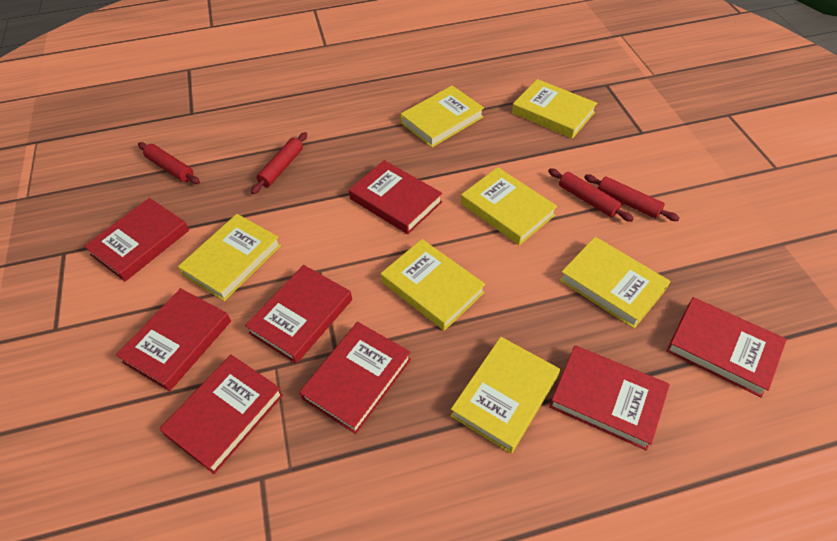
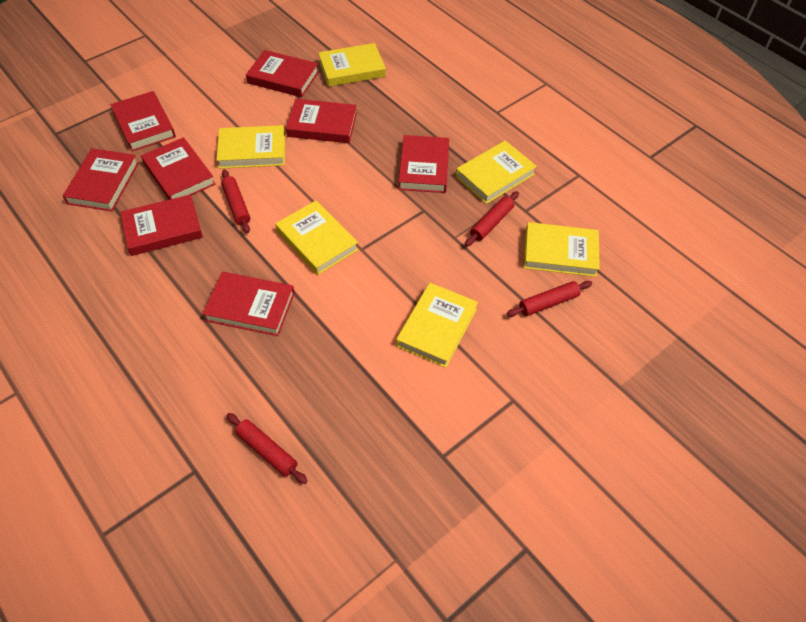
yellow book: [178,214,281,301] [381,239,486,331] [400,86,484,147] [451,337,560,453] [461,167,557,245] [512,79,597,139] [559,237,670,328] = 7 -> [217,125,285,169] [275,201,358,275] [318,43,386,87] [396,283,478,368] [456,141,537,204] [524,222,600,277] = 6

